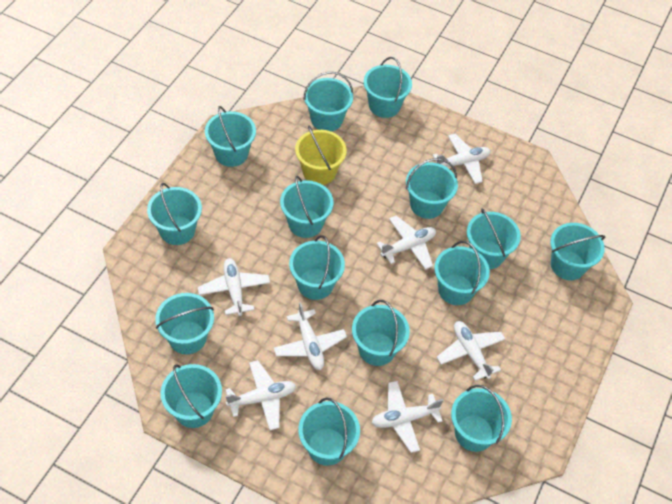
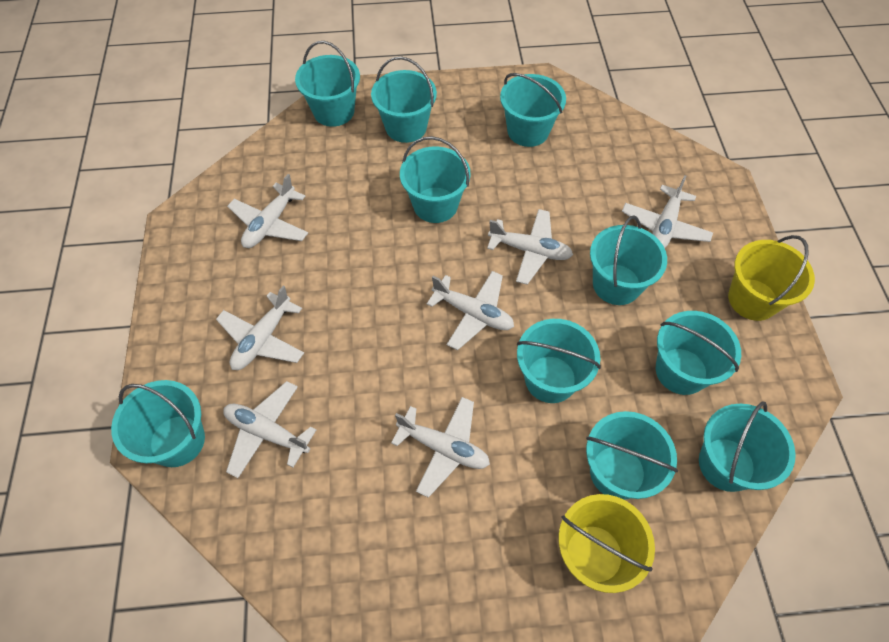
turquoise bucket: [147,183,202,245] [155,293,214,354] [160,364,222,428] [205,106,256,167] [280,176,334,238] [289,235,345,300] [298,397,360,466] [303,72,353,131] [352,300,410,366] [364,57,412,118] [406,158,458,219] [434,241,490,305] [451,385,512,452] [467,208,521,269] [550,223,605,280] = 15 -> [111,380,205,467] [295,41,360,127] [371,57,437,143] [400,136,471,223] [500,73,566,147] [517,319,601,403] [586,411,678,500] [590,215,667,305] [656,311,741,395] [699,402,796,492] = 10
yellow bucket: [295,126,347,185] = 1 -> [558,494,655,593] [728,235,815,321] = 2

